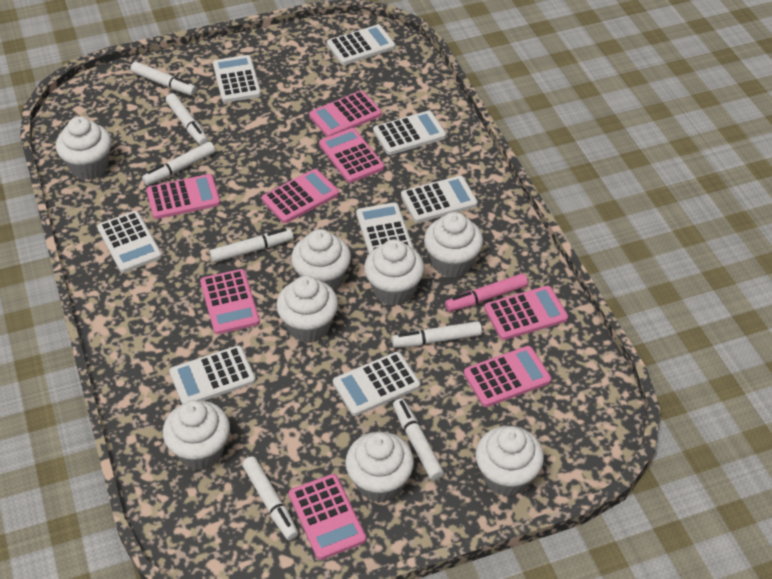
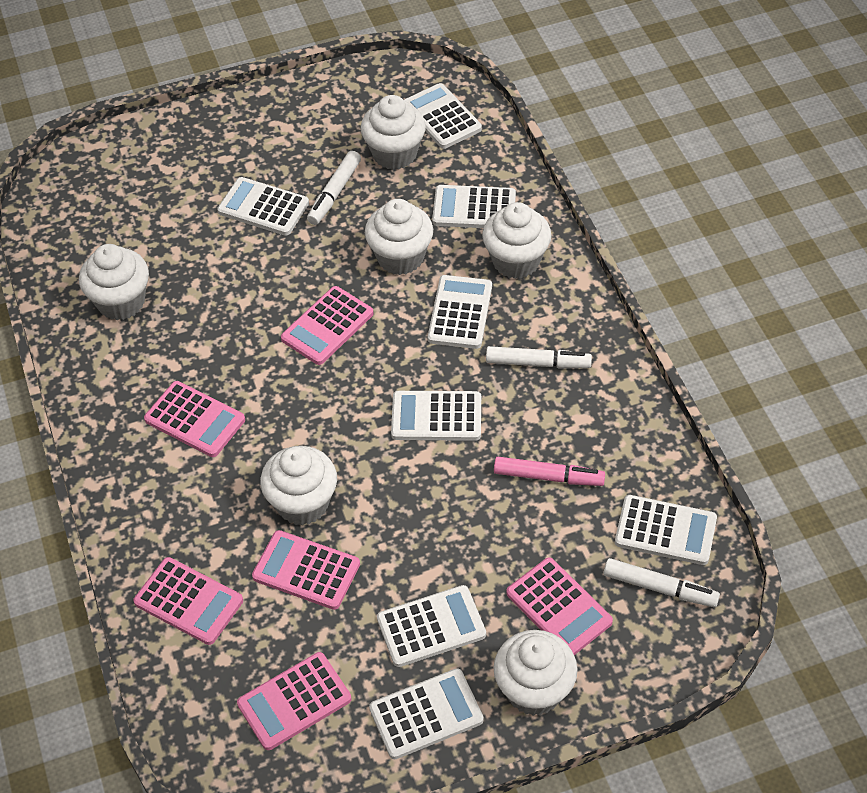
pink calculator: [146,174,220,219] [200,269,260,334] [262,169,339,223] [289,474,366,560] [309,91,382,137] [319,128,384,183] [464,346,551,407] [484,286,568,340] = 8 -> [133,557,243,645] [144,381,245,457] [237,652,351,750] [252,530,360,610] [281,286,374,365] [506,557,613,655] = 6
white cupcake: [56,116,112,180] [163,400,230,470] [276,276,338,343] [291,229,351,291] [345,432,414,503] [364,239,424,306] [424,212,483,278] [476,426,544,496] = 8 -> [79,244,149,320] [260,446,337,525] [361,95,426,170] [365,199,433,275] [482,202,552,279] [493,630,578,716] = 6
white marker: [131,62,197,96] [142,142,215,186] [166,93,208,145] [209,228,293,263] [242,456,299,540] [392,321,482,348] [393,398,444,480] = 7 -> [307,151,361,225] [486,346,592,368] [604,558,720,607] = 3

